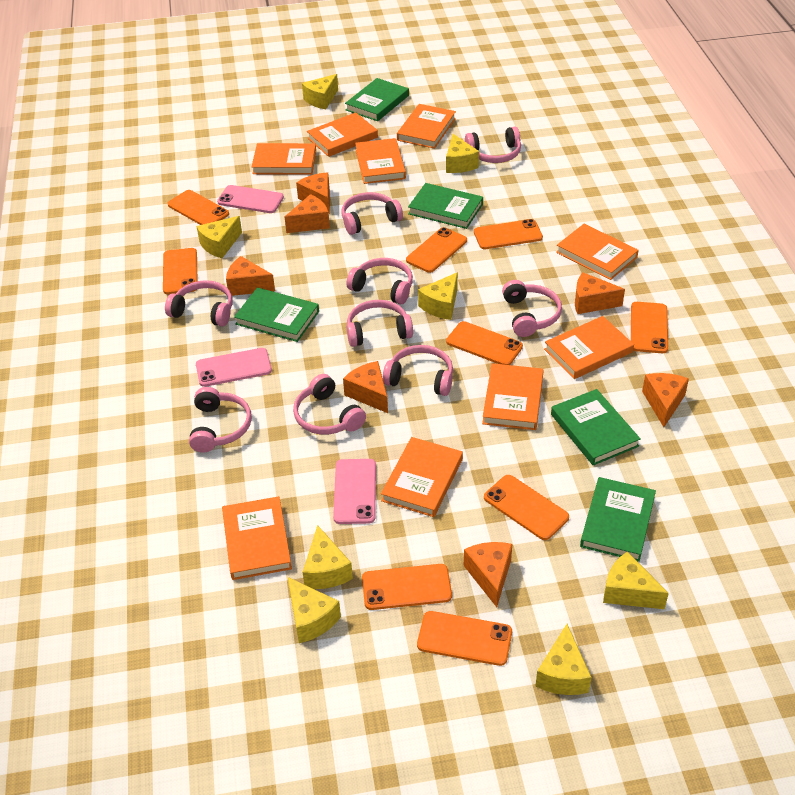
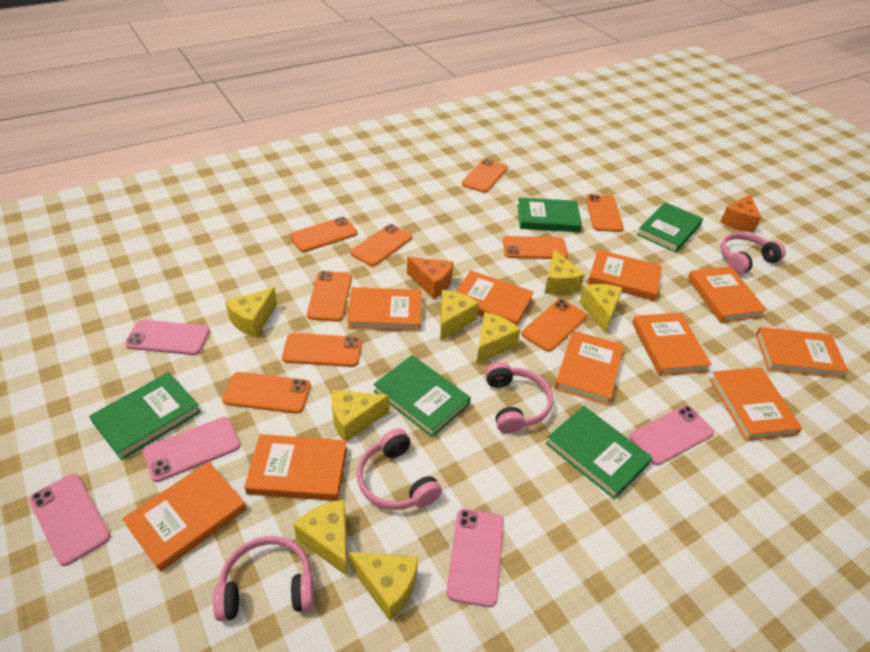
orange book: [222,496,292,580] [251,143,316,175] [307,112,378,157] [355,138,406,184] [381,437,463,517] [397,104,456,149] [482,363,544,430] [544,316,634,379] [556,224,639,280] = 9 -> [122,462,246,572] [244,434,347,501] [347,287,422,332] [456,270,534,326] [555,330,624,406] [588,250,662,301] [632,312,712,376] [688,266,767,323] [709,367,802,441] [755,327,849,379] = 10
orange cheese: [226,256,275,296] [285,194,330,233] [296,172,330,214] [343,361,388,413] [464,542,512,607] [575,272,625,314] [642,373,689,427] = 7 -> [407,257,453,299] [720,194,761,233] = 2
pink headphones: [165,280,232,326] [189,387,252,452] [293,374,366,435] [342,192,403,235] [346,258,413,304] [347,300,413,347] [383,345,453,396] [465,127,521,163] [502,280,562,337] = 9 -> [213,536,314,621] [357,428,442,510] [485,362,553,434] [721,232,786,274] = 4
pink phone: [196,348,272,387] [217,185,284,213] [333,459,376,524] = 3 -> [29,474,111,566] [125,320,210,355] [143,417,241,482] [446,509,504,607] [629,405,714,465] = 5

